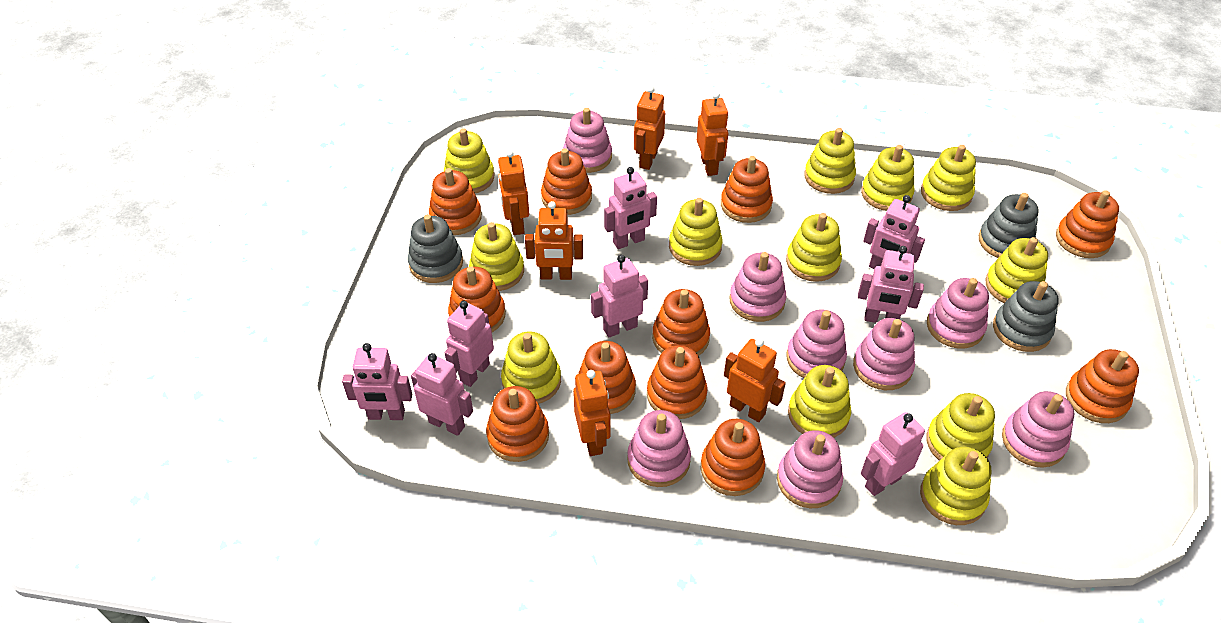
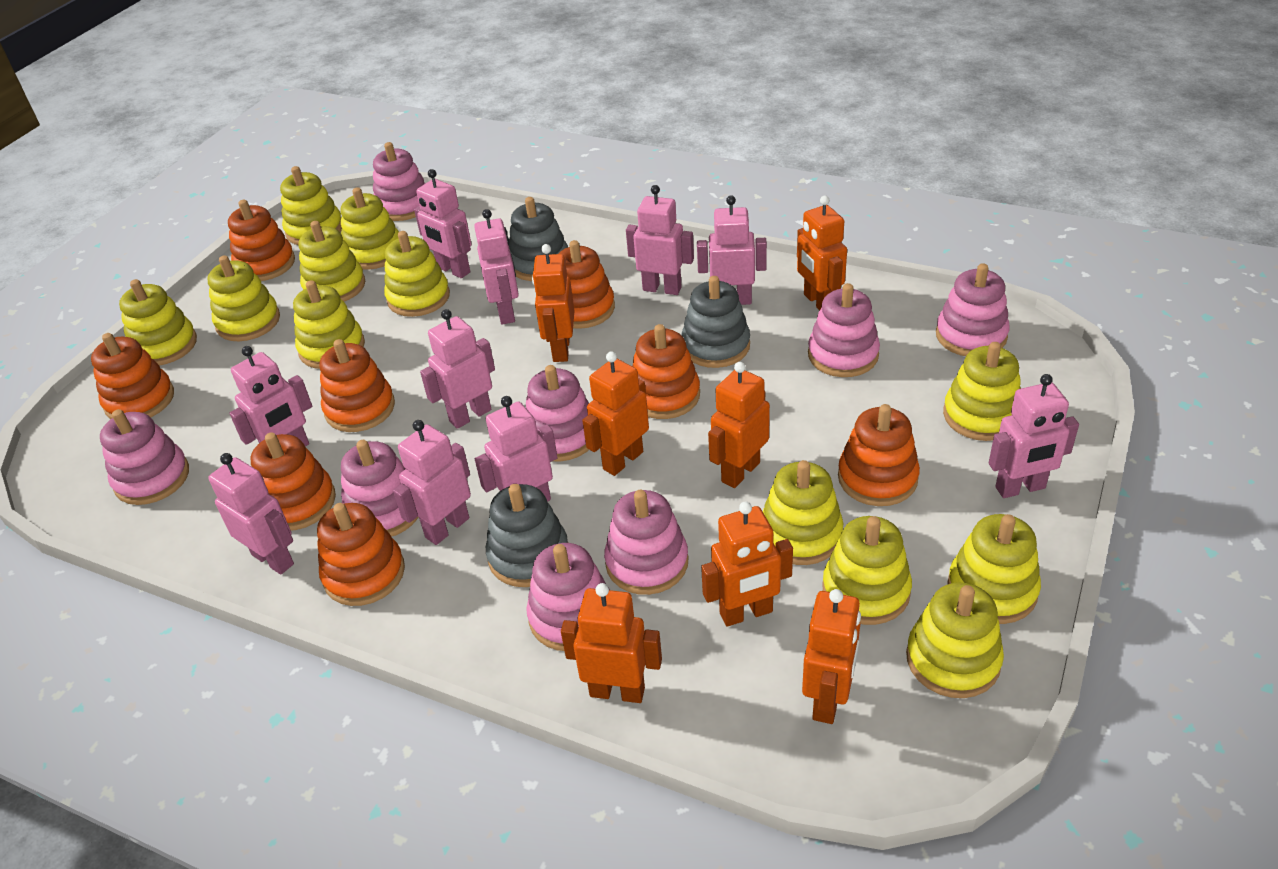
orange robot: [498,150,529,235] [525,201,583,280] [573,370,611,456] [634,86,665,170] [697,92,728,176] [724,338,786,422] = 6 -> [532,244,574,362] [561,583,662,703] [582,351,649,476] [701,502,793,627] [708,362,770,488] [797,196,847,310] [802,589,861,724] = 7
orange stacking toy: [429,168,482,235] [448,266,506,332] [486,386,549,462] [541,148,592,215] [578,341,636,414] [647,345,707,419] [652,289,710,356] [701,419,765,496] [721,156,773,223] [1056,190,1119,258] [1066,349,1139,423] = 11 -> [91,333,174,419] [228,200,295,281] [251,432,336,531] [317,503,405,606] [320,339,395,432] [558,240,615,329] [632,324,700,419] [838,404,920,506] = 8
pink robot: [342,343,412,420] [411,353,473,436] [444,301,494,387] [591,255,648,338] [604,167,657,249] [858,246,924,323] [861,412,925,496] [863,195,925,269] = 8 -> [208,453,294,574] [230,346,312,447] [393,420,471,545] [414,169,472,278] [420,309,495,429] [474,209,519,324] [475,396,558,502] [626,185,694,295] [697,195,767,305] [989,374,1079,498] = 10

